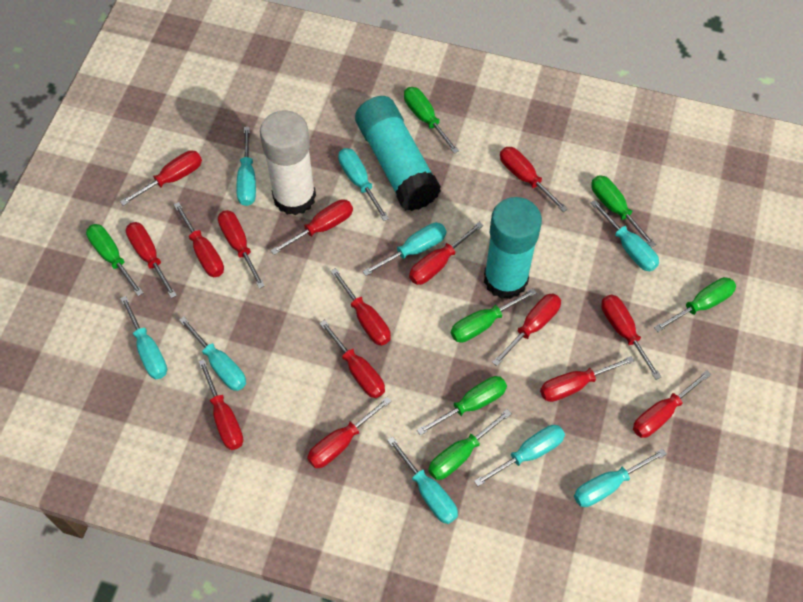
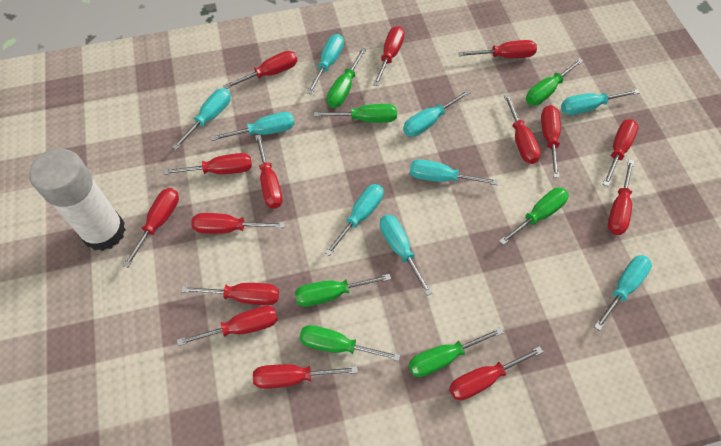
turquoise glue stick: [355,96,441,211] [484,197,542,299] = 2 -> none = 0

